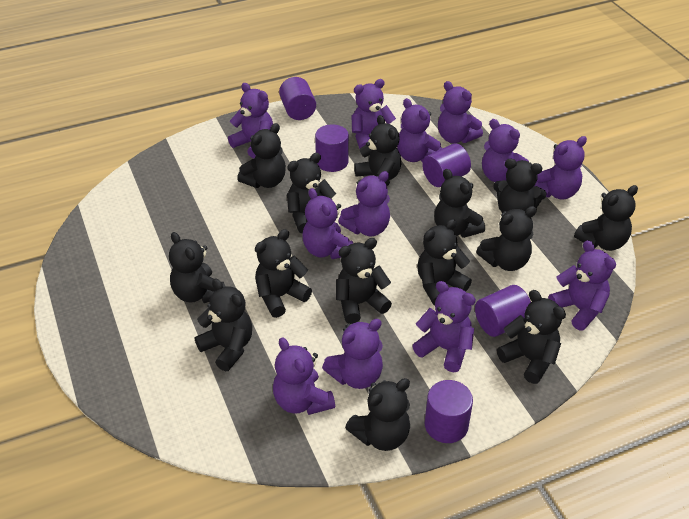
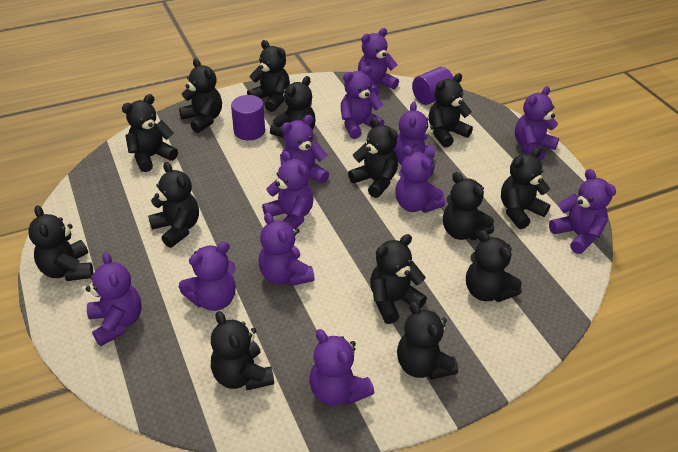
purple cylinder: [279,77,316,120] [315,124,349,172] [422,143,471,187] [425,380,473,443] [475,285,531,337] = 5 -> [231,95,265,141] [412,67,454,105] = 2

